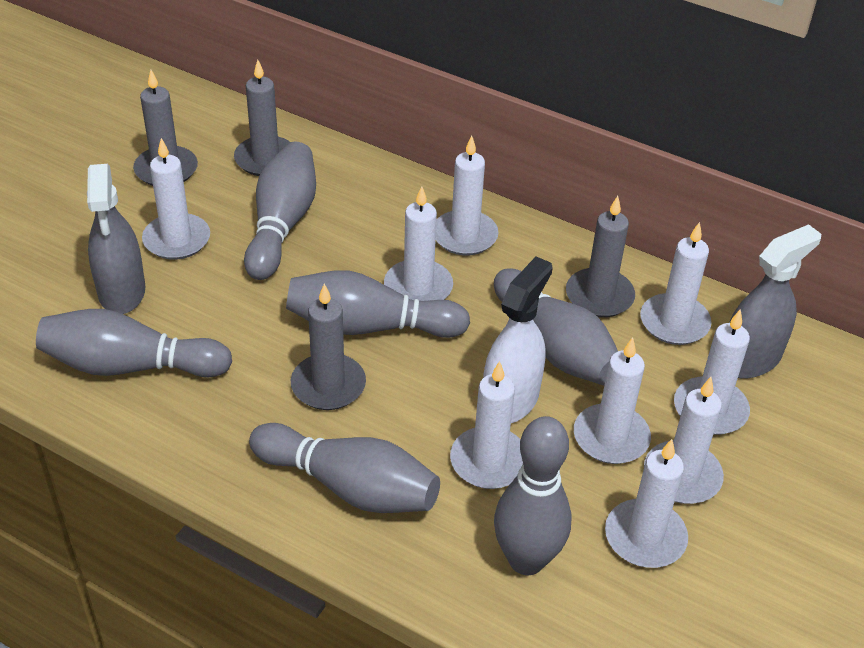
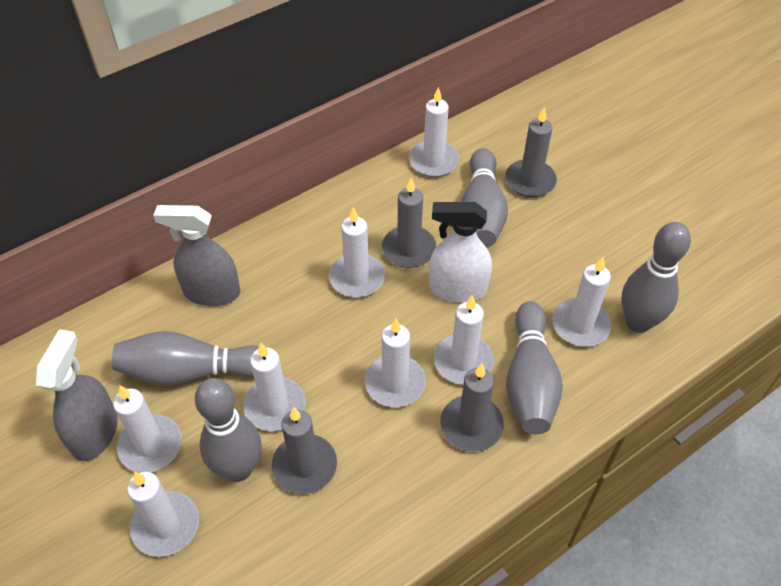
grey bowling pin: [36,309,232,377] [244,142,316,280] [249,423,440,513] [286,270,470,338] [494,268,618,385] [494,416,571,575] = 6 -> [112,331,259,386] [195,378,261,482] [461,148,508,248] [506,301,563,434] [622,222,691,333] = 5
white candle: [142,138,210,260] [384,186,453,301] [436,136,498,256] [450,361,523,489] [574,337,651,464] [605,439,688,568] [640,222,712,345] [644,377,724,504] [674,309,750,435] = 9 -> [113,385,182,473] [127,472,199,557] [243,343,306,431] [329,207,385,298] [365,319,426,407] [409,87,459,177] [434,296,494,385] [553,257,611,347] = 8

